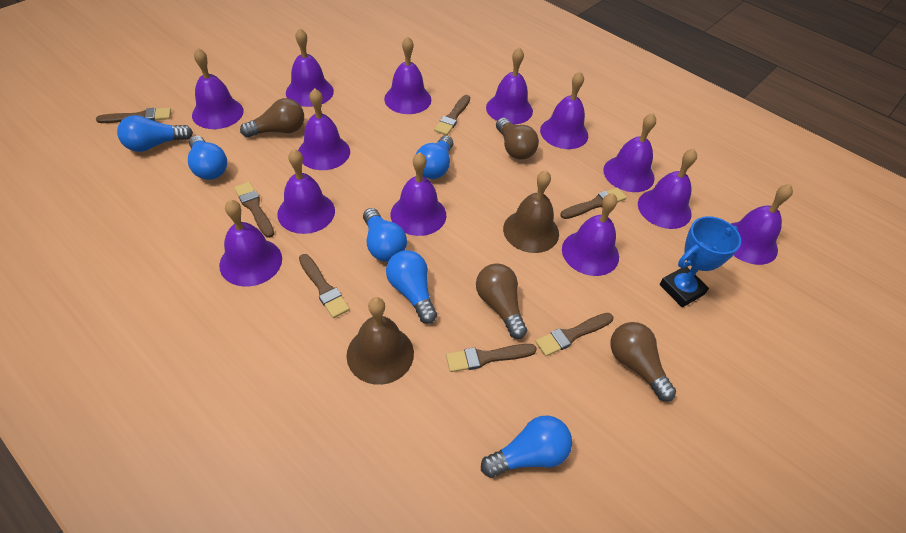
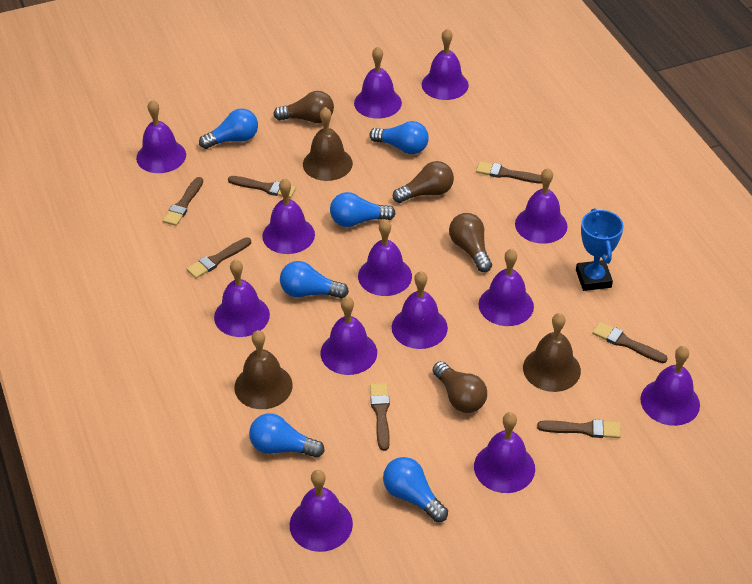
brown bell: [346,297,414,385] [503,170,559,253] = 2 -> [234,330,293,409] [303,107,353,181] [523,313,581,392] = 3

